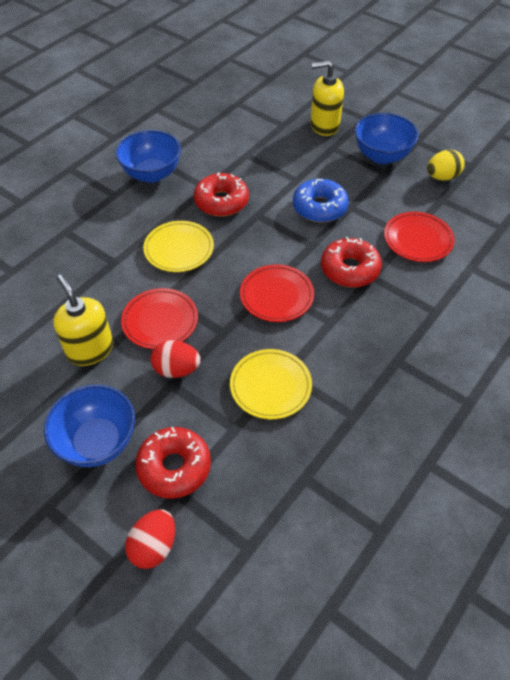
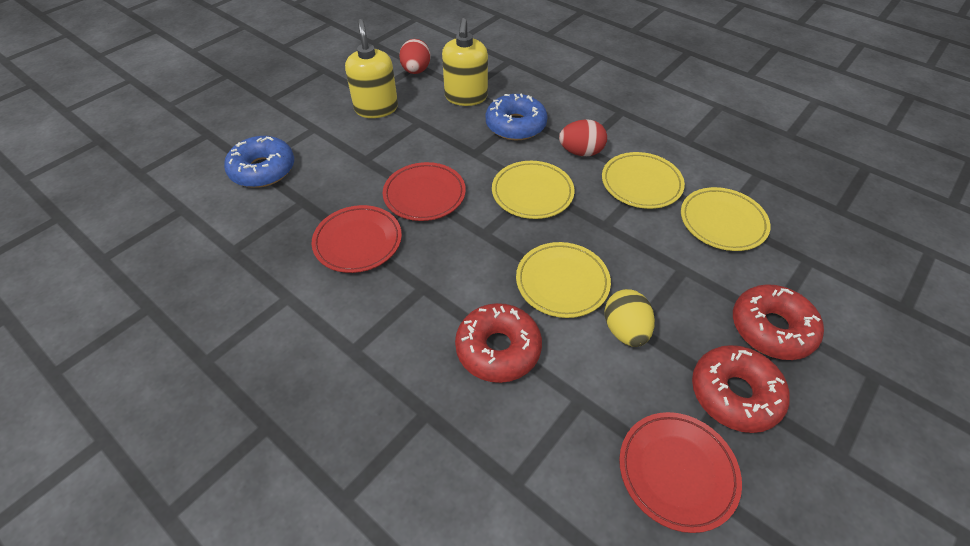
blue bowl: [44,385,135,467] [116,130,181,183] [355,113,419,164] = 3 -> none = 0
blue donut: [293,179,349,223] = 1 -> [224,136,294,188] [486,93,547,140] = 2
yellow plate: [143,221,214,272] [230,349,312,419] = 2 -> [492,161,575,219] [516,242,611,318] [602,152,685,209] [681,187,771,251] = 4

